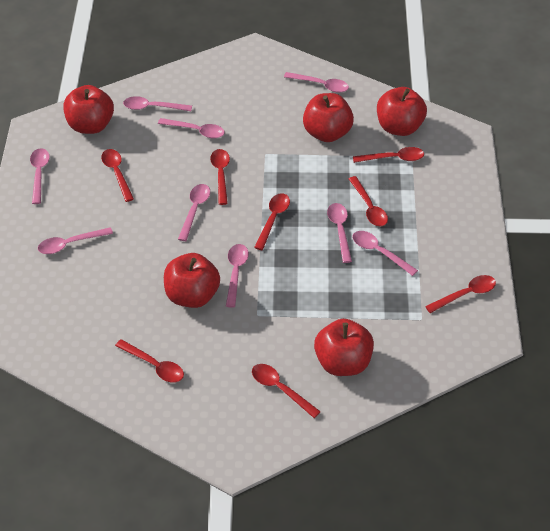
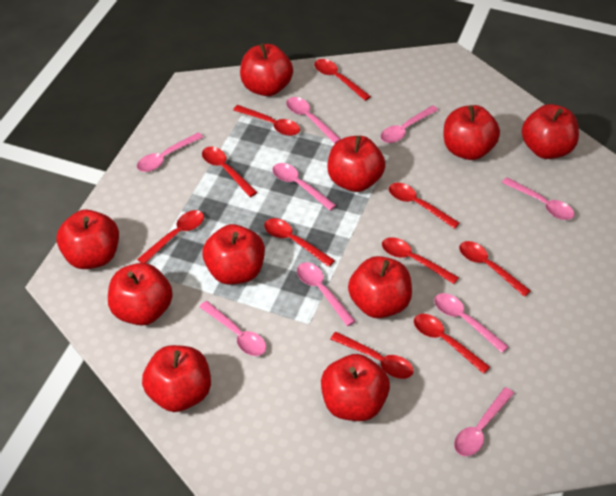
red apple: [63,85,114,134] [164,253,220,308] [303,93,354,142] [314,319,374,376] [377,87,427,136] = 5 -> [57,210,119,269] [108,263,173,326] [142,345,211,412] [202,224,265,285] [240,43,293,96] [321,354,390,421] [327,136,385,192] [348,256,412,318] [443,105,500,160] [522,104,579,159] = 10
red spoon: [101,149,134,202] [115,339,184,382] [210,149,230,205] [252,364,321,418] [254,193,290,250] [349,176,388,226] [353,147,424,163] [425,275,496,313] = 8 -> [137,210,204,263] [202,147,257,197] [233,105,300,136] [264,218,335,267] [314,59,371,101] [331,332,414,379] [382,237,459,284] [389,183,460,229] [414,314,490,374] [459,241,531,297] = 10

